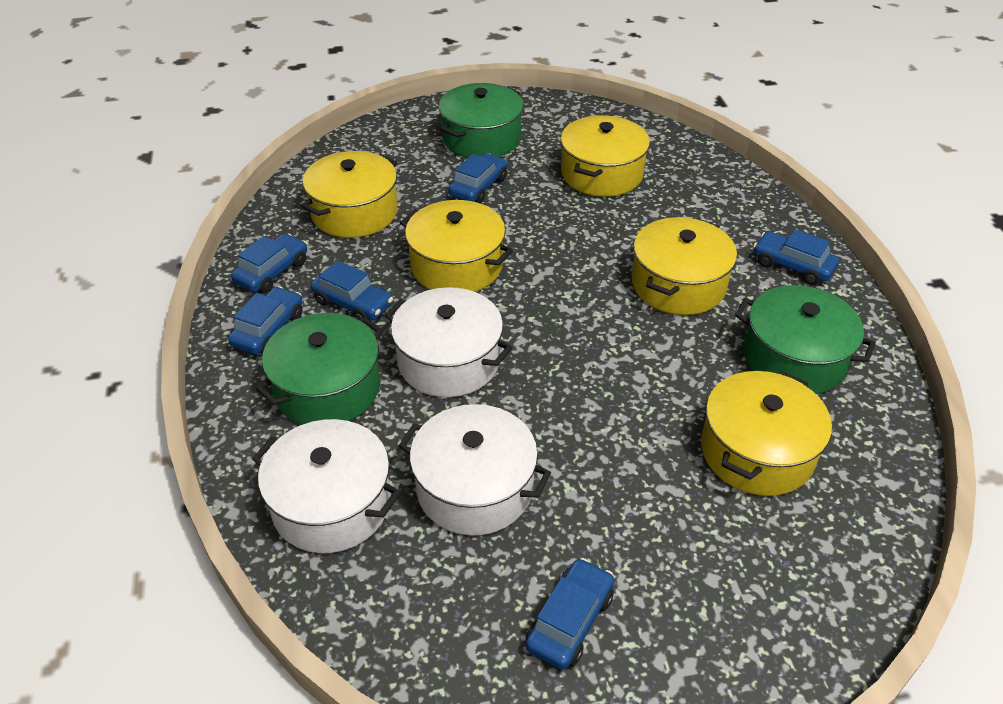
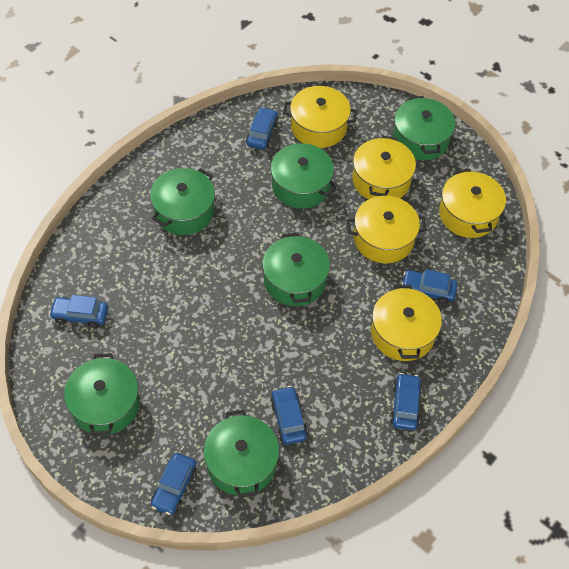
green pot: [256,313,383,425] [439,83,523,158] [735,285,876,394] = 3 -> [64,353,140,435] [150,168,215,235] [204,410,279,498] [262,233,330,306] [268,143,337,209] [393,96,455,161] = 6
white pot: [252,419,401,553] [385,287,512,397] [399,404,551,536] = 3 -> none = 0

